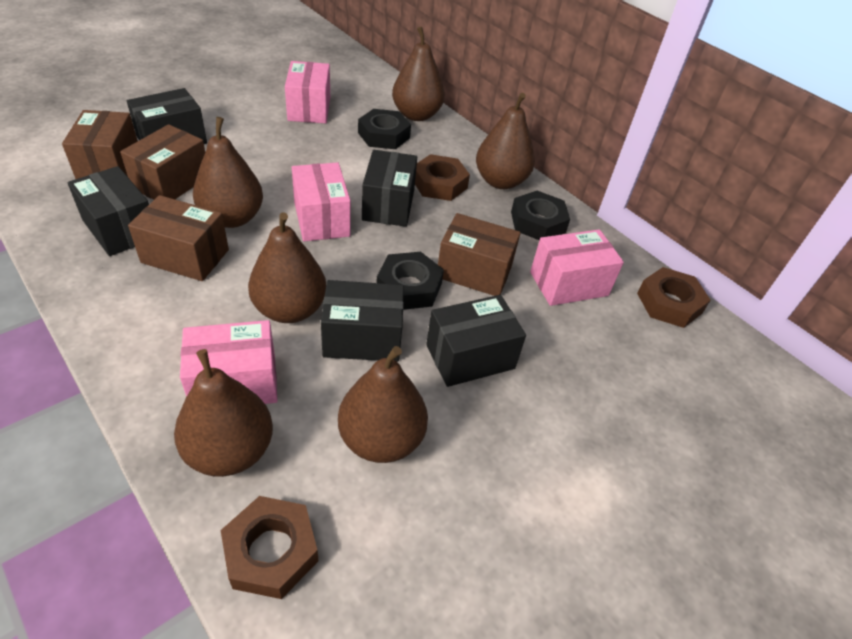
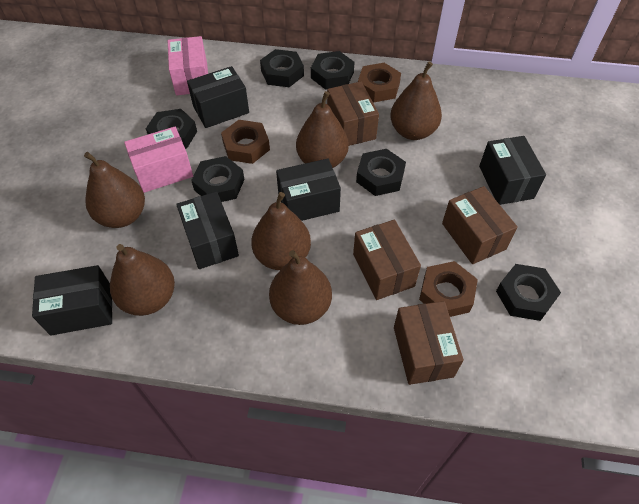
black nut: [358,109,411,149] [376,252,444,310] [511,191,570,240] = 3 -> [146,109,197,149] [191,156,245,202] [260,49,304,87] [311,51,355,90] [356,149,406,196] [496,264,561,321] = 6
pink box: [180,320,278,404] [285,61,330,123] [292,162,351,241] [530,229,624,306] = 4 -> [124,127,193,193] [168,36,208,96] = 2

